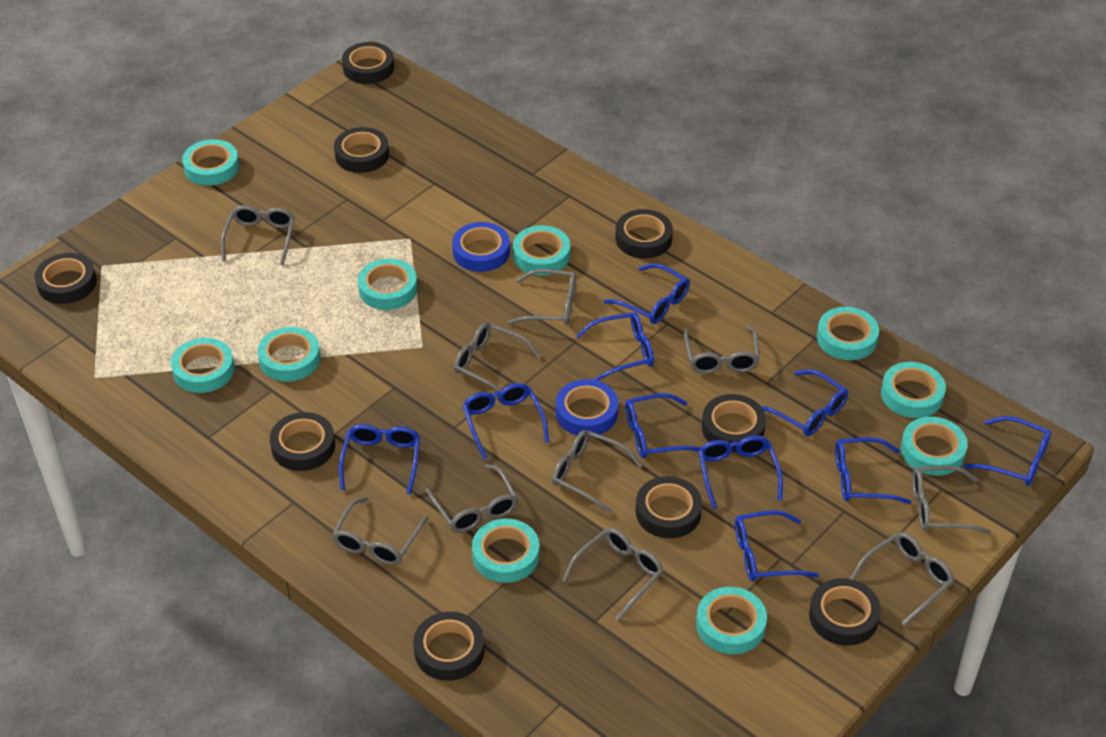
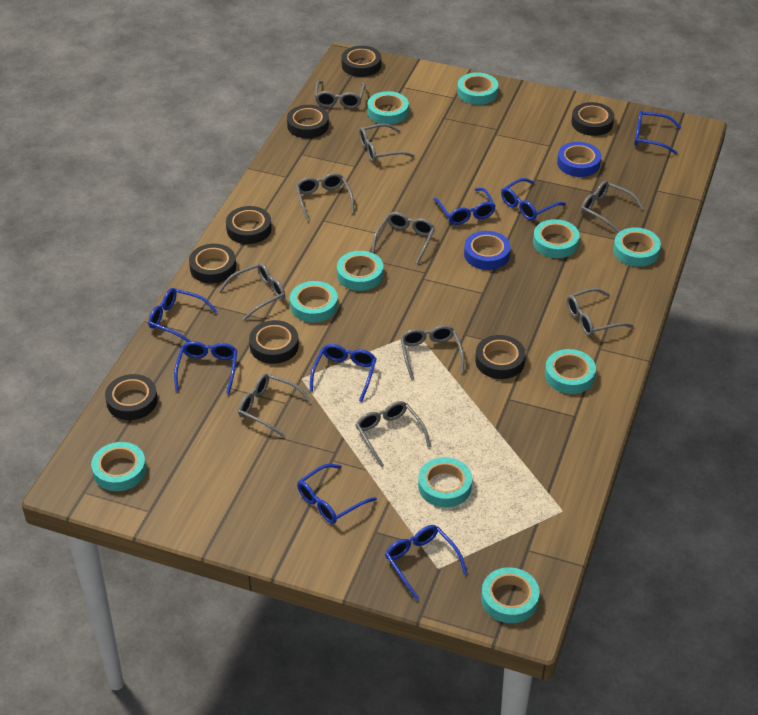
black tape: [34,253,97,304] [270,412,335,471] [334,127,389,173] [342,42,394,84] [413,612,484,681] [615,209,673,258] [636,476,702,538] [702,394,766,452] [809,578,881,646] = 9 -> [105,374,158,420] [189,244,236,283] [226,206,272,244] [249,320,299,364] [287,105,329,138] [341,46,381,77] [475,335,526,379] [571,102,614,136] = 8
blue glasses: [339,424,420,495] [462,383,549,460] [576,312,654,381] [604,263,690,324] [625,393,700,458] [698,435,783,509] [735,510,819,581] [761,369,848,436] [835,437,911,504] [964,416,1051,486] = 10 -> [148,288,217,342] [174,341,237,394] [297,464,377,524] [310,344,377,402] [385,525,468,601] [433,188,496,225] [501,178,566,220] [634,111,681,154] = 8

